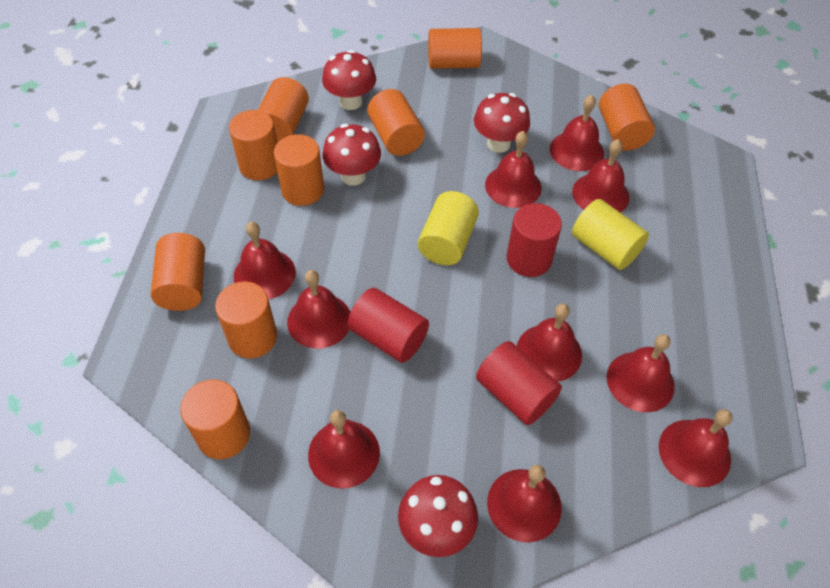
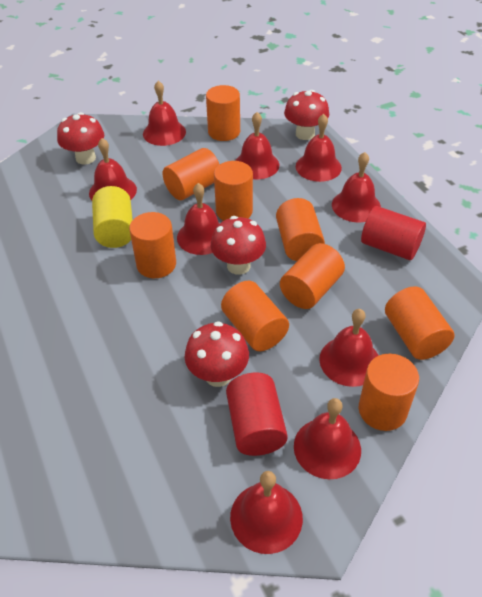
red bell: [234,222,296,299] [287,270,350,349] [308,410,380,489] [485,131,542,208] [487,465,562,543] [517,304,582,382] [550,95,604,171] [572,139,629,213] [607,334,675,412] [659,409,732,487] = 10 -> [89,138,137,200] [143,81,186,146] [177,183,219,255] [230,471,303,554] [235,112,279,179] [294,398,361,479] [296,114,342,182] [319,309,379,387] [332,152,381,223] = 9
red cylinder: [347,288,429,363] [476,341,562,425] [507,203,562,277] = 3 -> [226,372,288,456] [361,206,426,260] = 2
yellow cylinder: [418,191,479,265] [572,199,649,270] = 2 -> [92,186,133,248] = 1

